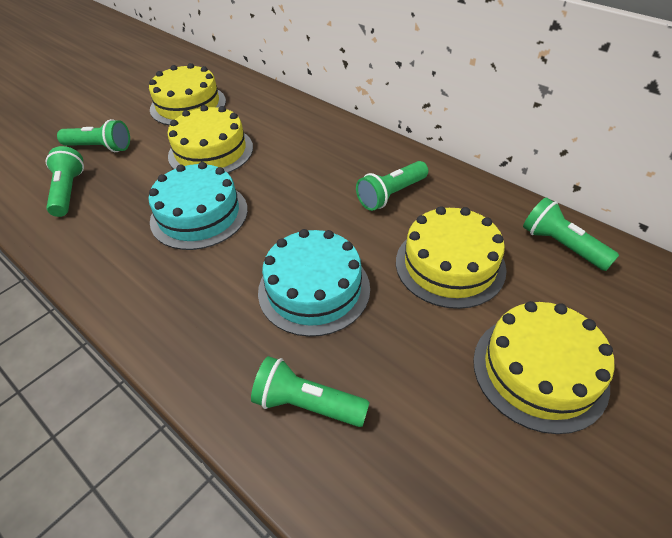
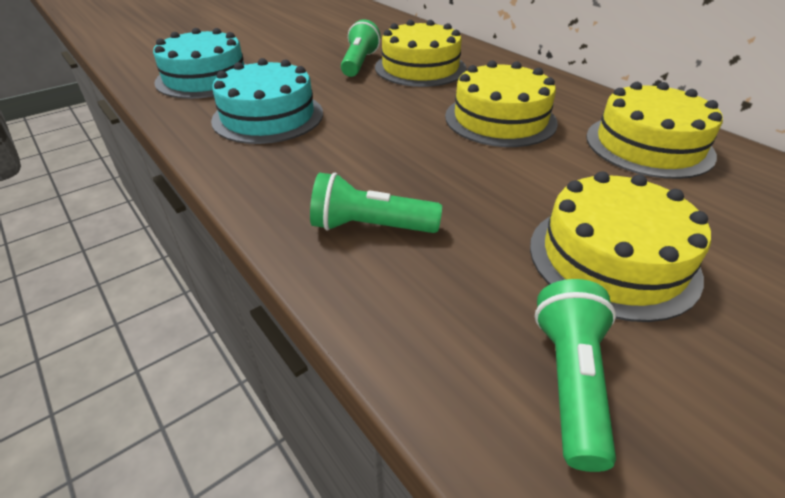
green flashlight: [45,146,84,217] [57,119,130,152] [251,356,370,427] [356,161,428,211] [523,197,619,271] = 5 -> [310,173,442,233] [341,19,380,77] [535,279,616,472] = 3

